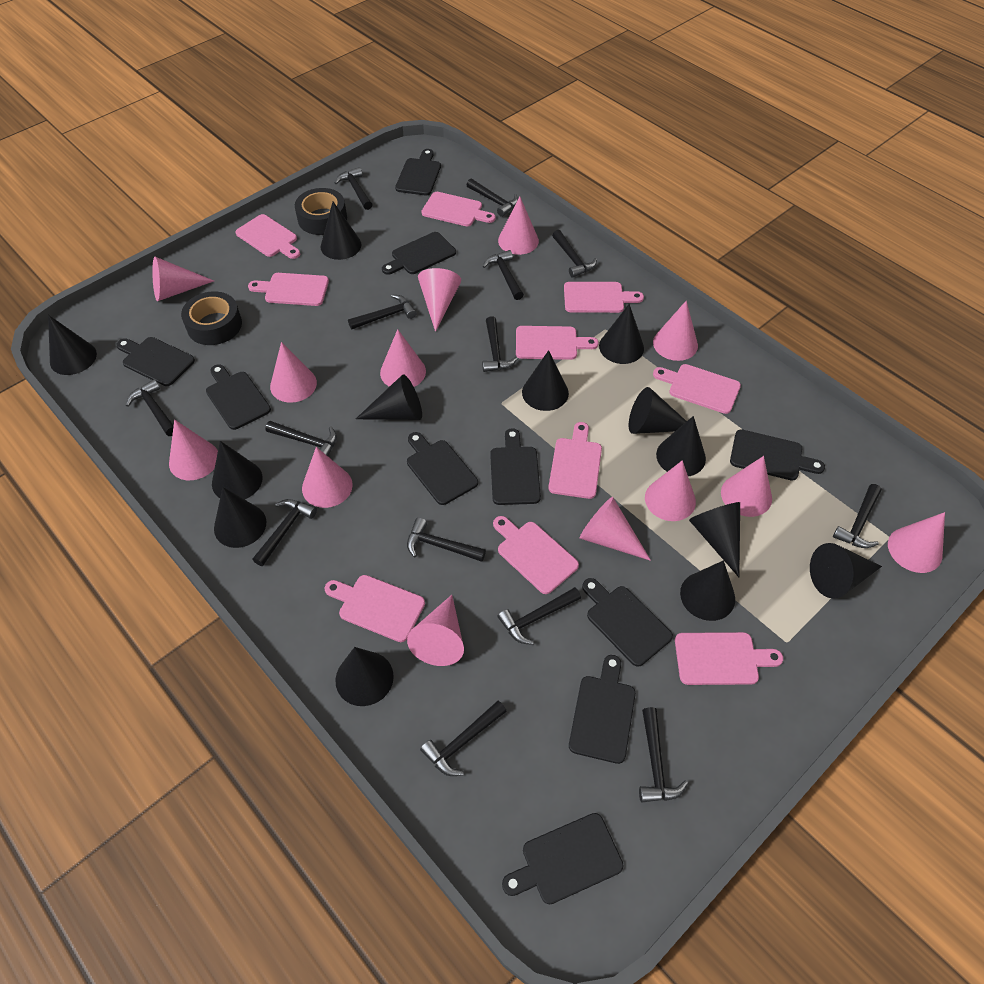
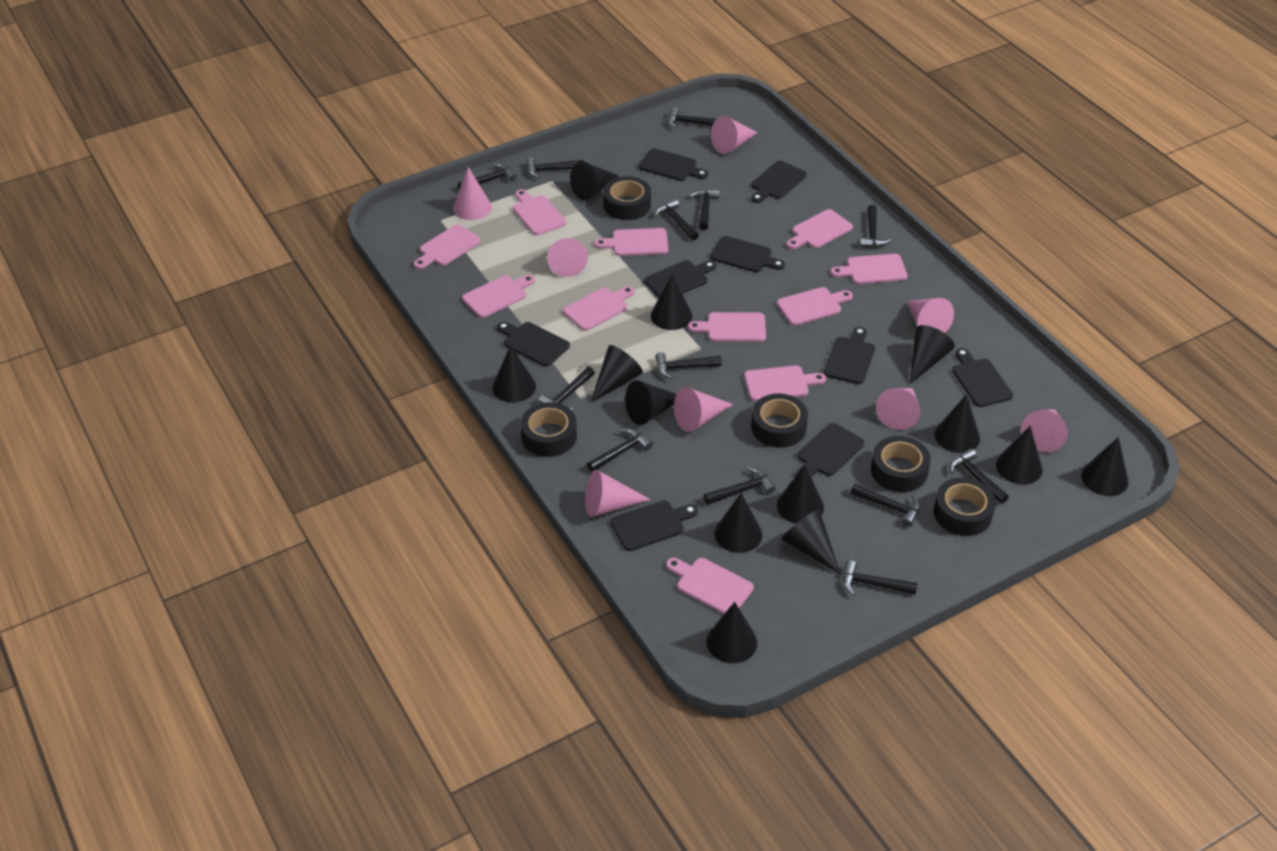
black cutting board: [116,337,195,386] [206,364,271,430] [382,232,456,275] [395,149,441,196] [407,432,478,505] [490,428,541,505] [502,813,623,904] [569,655,636,764] [582,578,673,667] [730,429,825,481] = 10 -> [497,322,570,366] [611,501,698,551] [638,148,708,181] [644,260,716,297] [710,236,785,272] [751,161,806,203] [796,423,864,477] [824,327,875,384] [952,348,1013,407] = 9
black hammer: [126,379,174,436] [253,499,317,566] [265,421,337,456] [335,167,373,210] [348,295,416,330] [407,518,486,562] [420,701,507,776] [467,178,518,217] [482,250,524,300] [482,316,518,372] [498,587,581,645] [552,230,597,278] [639,707,688,802] [833,484,882,548] = 14 -> [458,163,517,190] [526,157,583,178] [539,367,595,410] [587,428,653,472] [654,199,699,240] [655,352,722,379] [668,107,717,128] [689,189,720,230] [704,467,776,505] [843,560,918,595] [850,484,920,527] [859,205,891,247] [949,448,1009,504] = 13
black tape: [181,291,242,345] [295,188,347,235] = 2 -> [521,402,577,457] [603,176,651,220] [751,394,808,448] [871,436,931,492] [934,477,996,536] = 5
pink cone: [152,257,214,301] [169,420,218,480] [270,342,317,403] [302,447,353,508] [380,329,426,387] [407,595,464,666] [418,268,461,332] [498,196,539,255] [580,497,651,561] [645,460,696,521] [653,301,698,361] [721,456,772,517] [888,512,945,573] = 13 -> [453,167,492,220] [547,238,588,277] [585,470,651,517] [674,387,733,432] [711,116,758,154] [876,388,920,430] [907,298,954,333] [1021,409,1068,452] = 8
pink cutting board: [235,214,300,259] [248,273,329,306] [325,575,425,642] [421,192,496,227] [493,516,579,594] [516,326,599,360] [548,422,602,499] [564,282,644,313] [653,364,741,414] [675,632,783,685] = 10 -> [414,224,481,269] [462,275,535,318] [513,189,566,235] [563,286,635,331] [594,228,668,256] [666,558,754,614] [688,312,766,342] [744,365,826,401] [777,287,853,326] [786,209,853,249] [831,254,907,284] = 11

